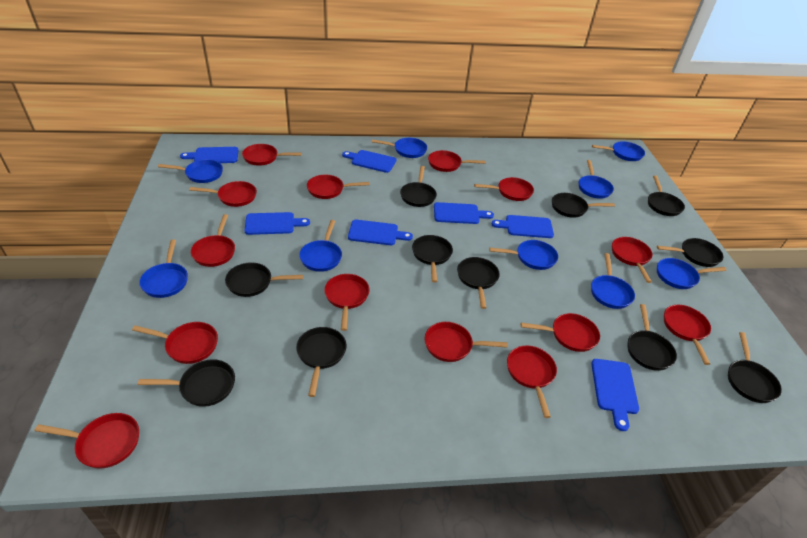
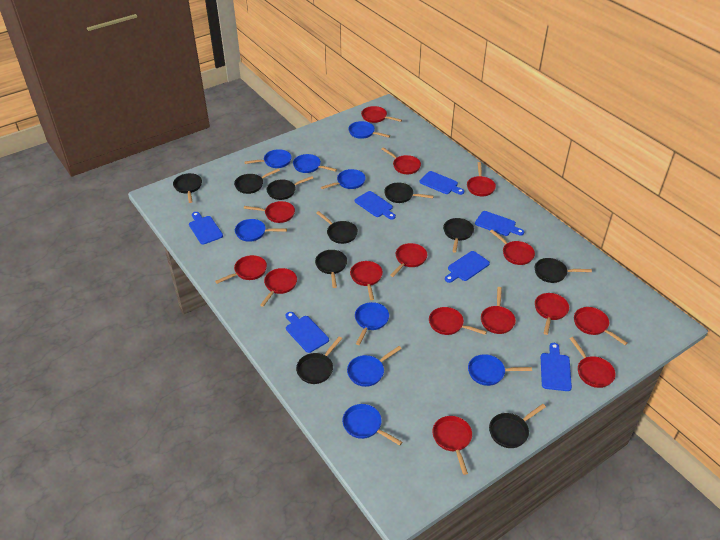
black pan: [138,359,235,407] [225,262,303,297] [296,327,347,397] [400,166,437,207] [412,235,453,283] [457,257,500,309] [552,193,615,218] [627,304,677,371] [648,176,685,216] [657,238,723,267] [728,332,782,403] = 11 -> [173,173,202,203] [234,168,280,194] [266,176,313,200] [296,337,342,384] [315,250,347,288] [316,211,358,244] [384,183,434,203] [443,218,474,253] [489,404,546,448] [535,258,592,283] = 10
red pan: [35,413,139,469] [132,322,218,364] [189,181,257,207] [191,214,235,267] [242,144,302,166] [307,175,370,199] [324,274,370,331] [425,322,508,362] [428,150,486,172] [474,177,534,201] [507,345,557,418] [521,313,600,352] [612,237,652,283] [664,305,711,365] = 14 -> [215,255,267,284] [244,201,295,223] [260,268,297,307] [350,261,383,300] [361,106,402,123] [381,147,421,174] [390,243,427,277] [429,307,487,335] [432,416,472,475] [467,162,496,196] [481,287,516,334] [490,229,535,265] [535,293,569,335] [569,337,616,388] [574,307,628,345] = 15

